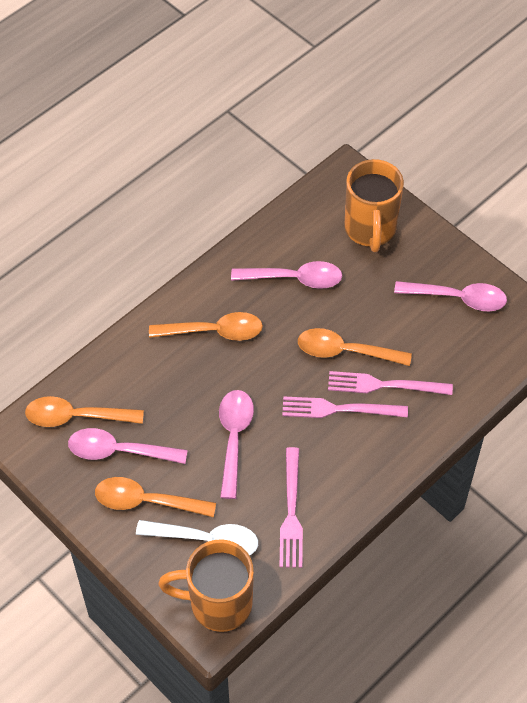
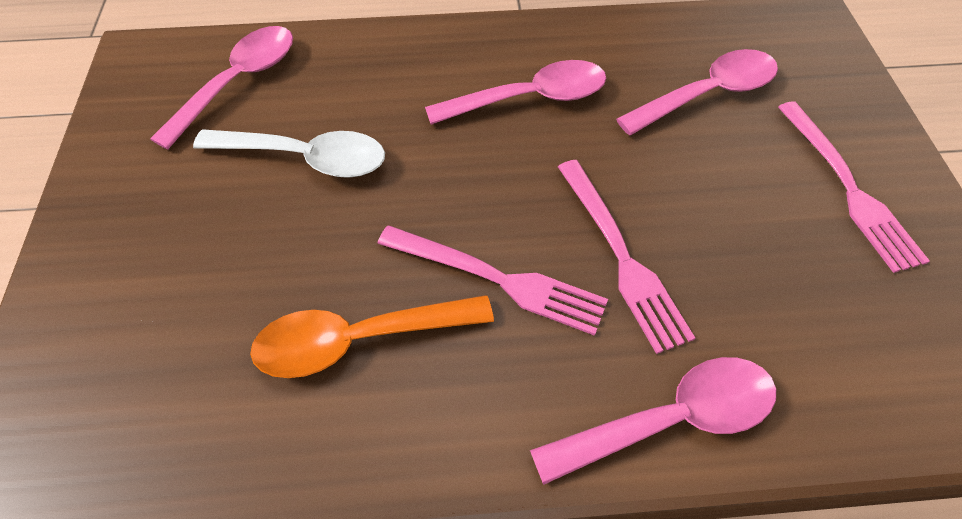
orange mug: [158,539,254,632] [344,159,404,252] = 2 -> none = 0
orange spoon: [25,396,144,427] [95,477,216,517] [149,312,263,341] [298,328,412,366] = 4 -> [250,295,494,378] = 1

